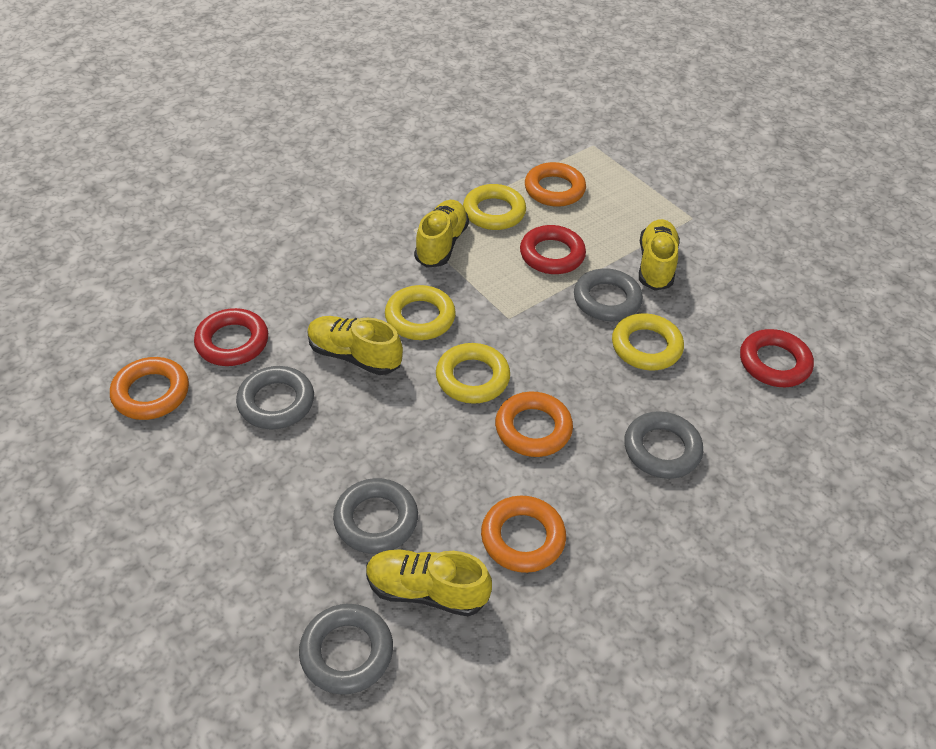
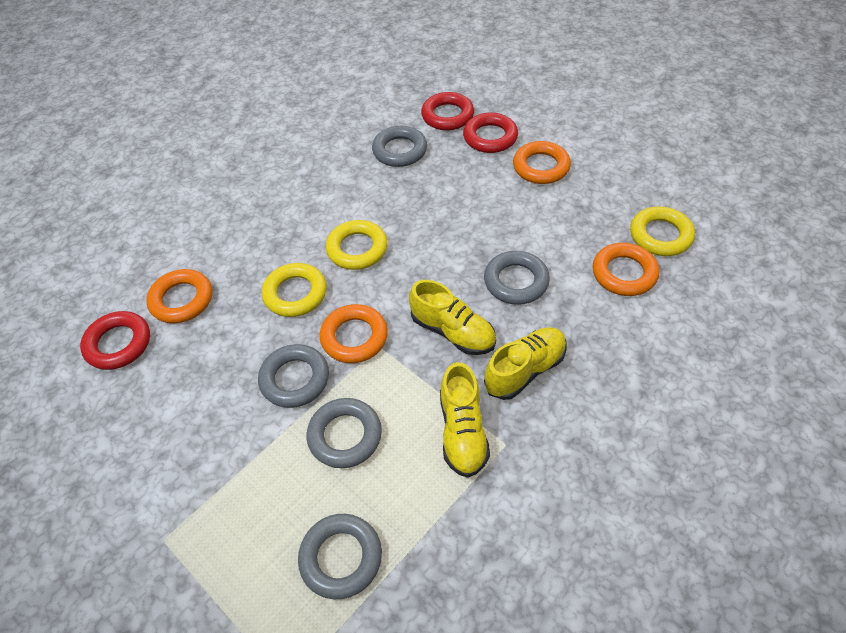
yellow ring: [385,285,456,340] [436,343,510,404] [463,184,526,230] [612,313,684,370] = 4 -> [262,263,327,317] [326,220,388,270] [630,206,695,256] = 3
yellow shoe: [307,316,403,375] [366,549,492,616] [414,200,469,268] [639,219,680,291] = 4 -> [409,280,496,355] [440,362,490,478] [484,327,567,400] = 3

